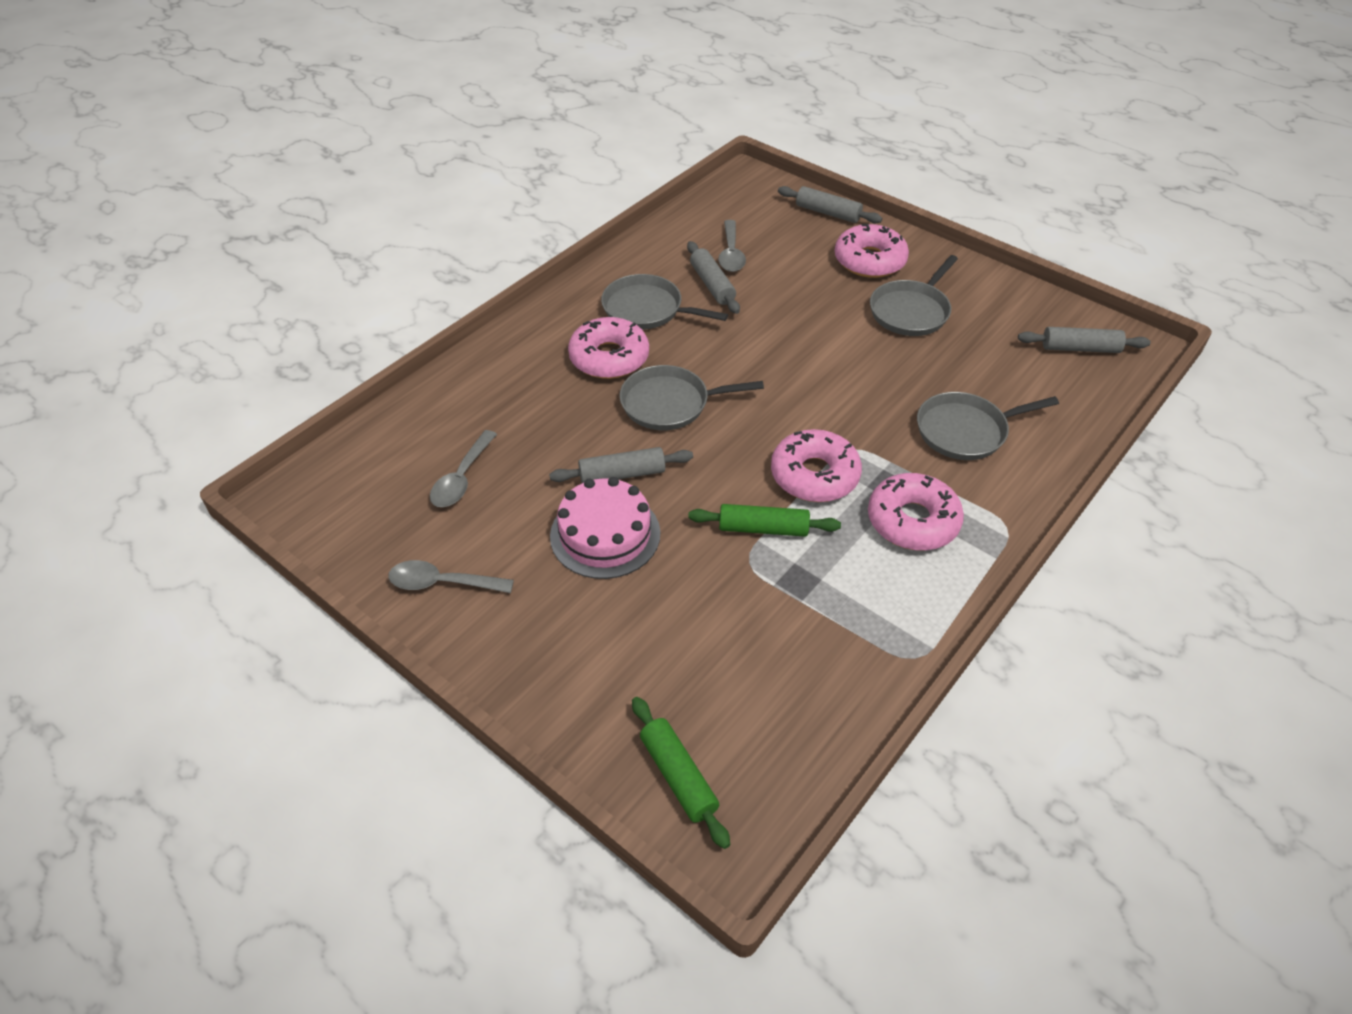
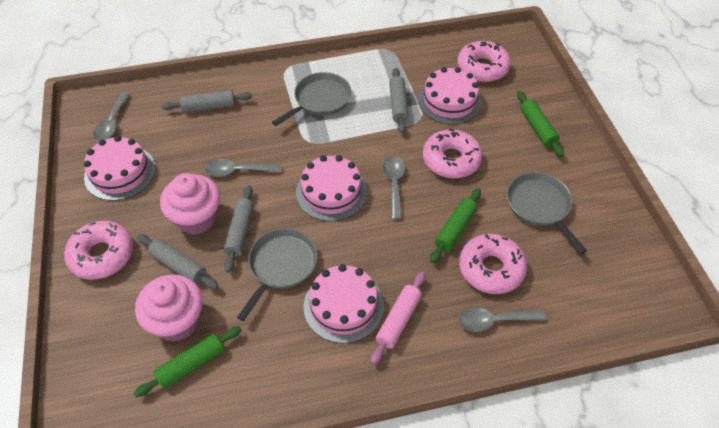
green rolling pin: [632,697,730,849] [688,504,841,537] = 2 -> [134,326,241,397] [430,188,481,263] [517,91,564,157] = 3
grey pan: [601,274,728,329] [620,365,764,430] [870,255,958,336] [917,392,1059,460] = 4 -> [237,228,318,321] [272,72,351,126] [507,172,587,254] = 3
grey spoon: [388,560,514,593] [430,430,497,507] [718,220,746,272] = 3 -> [93,92,131,141] [205,159,281,176] [383,156,405,220] [458,308,546,332] = 4
pink cake: [550,477,660,579] = 1 -> [84,136,156,201] [296,155,367,221] [304,264,384,343] [418,67,482,124] = 4
pink cupcake: none = 0 -> [135,275,203,342] [160,173,220,235] = 2
pink rolling pin: none = 0 -> [371,272,425,365] = 1

